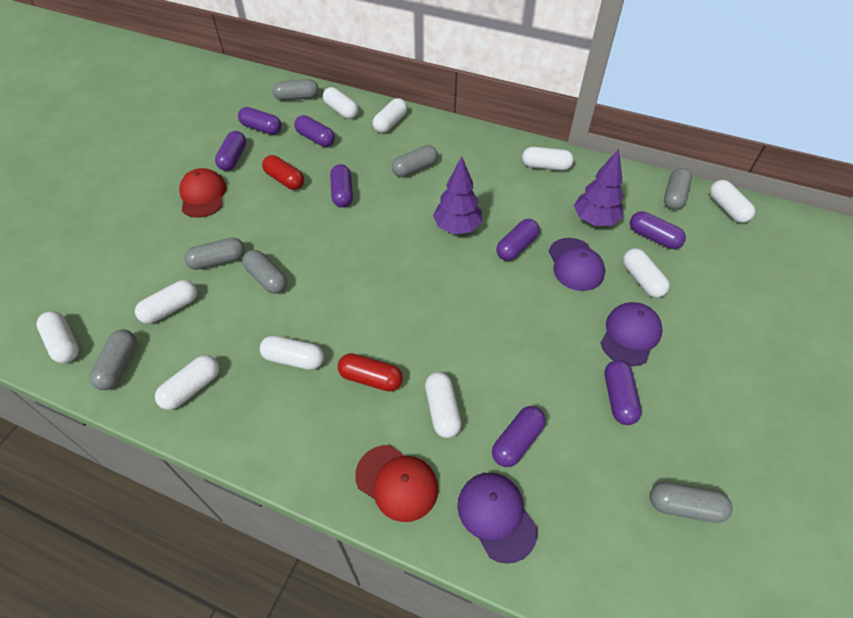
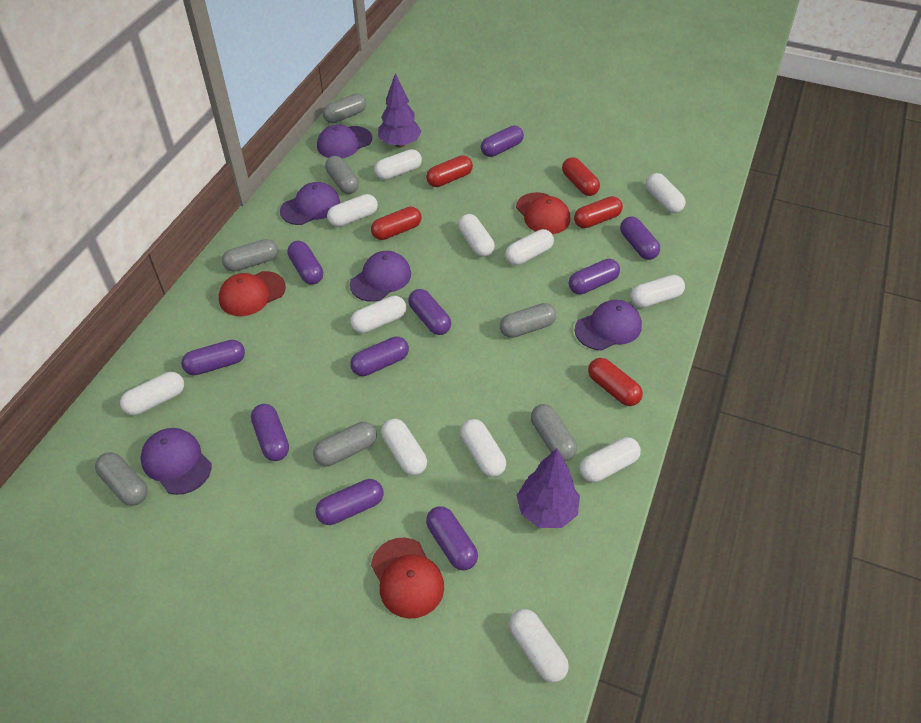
purple cap: [457,473,538,564] [548,238,605,291] [601,302,663,366] = 3 -> [140,428,212,495] [280,182,340,225] [317,125,372,158] [350,251,411,302] [575,300,642,351] = 5
purple capsule: [215,131,246,171] [238,107,282,135] [294,115,335,147] [330,164,353,207] [492,406,546,467] [496,219,540,261] [604,360,642,425] [630,211,686,249] = 8 -> [181,340,245,375] [251,404,289,461] [287,241,323,285] [315,479,384,525] [350,337,409,376] [408,289,451,335] [426,506,478,570] [481,125,524,157] [569,259,620,294] [620,217,660,260] = 10
red cap: [179,168,227,218] [355,445,438,522] = 2 -> [219,271,286,316] [371,538,444,619] [516,192,570,234] = 3
red capsule: [262,155,304,190] [338,353,403,391] = 2 -> [371,207,421,240] [426,155,473,187] [562,157,600,196] [574,196,623,228] [588,358,643,406] = 5
white capsule: [37,311,79,363] [135,280,197,324] [155,355,219,410] [260,335,324,370] [323,87,358,119] [372,98,407,133] [425,372,462,438] [522,147,574,171] [623,248,670,298] [710,180,756,223] = 10 -> [120,372,184,415] [327,194,378,227] [350,296,406,333] [374,149,422,180] [381,419,427,475] [458,214,494,257] [460,419,506,477] [505,229,554,265] [509,609,569,683] [580,437,641,482] [630,275,685,308] [646,173,686,213] = 12

